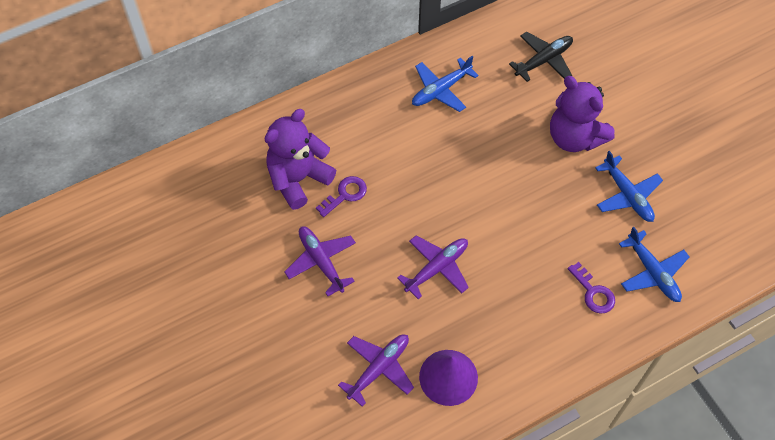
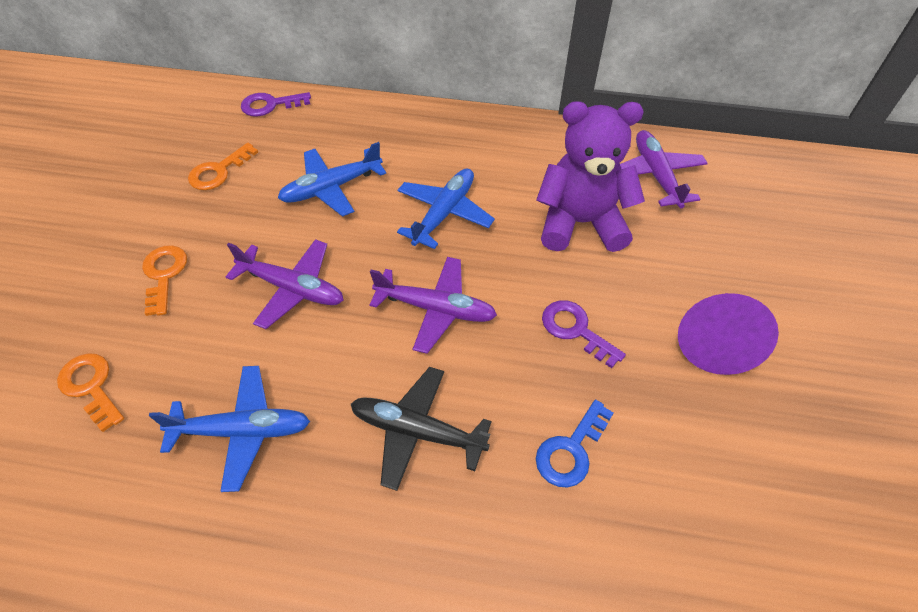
blue key: none = 0 -> [536,400,614,488] = 1
orange key: none = 0 -> [57,353,124,432] [142,245,187,316] [188,143,258,190] = 3
purple teddy bear: [265,109,336,210] [550,76,615,152] = 2 -> [536,101,645,252] = 1

